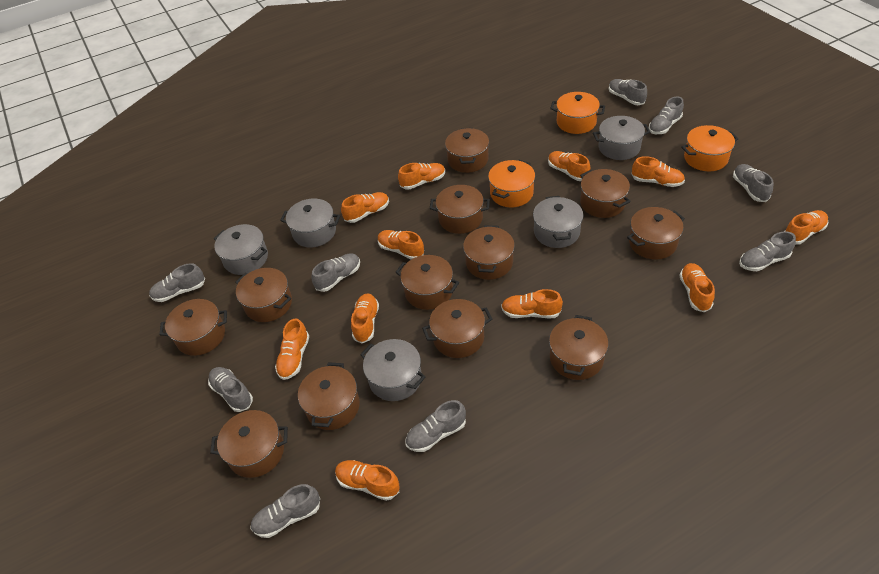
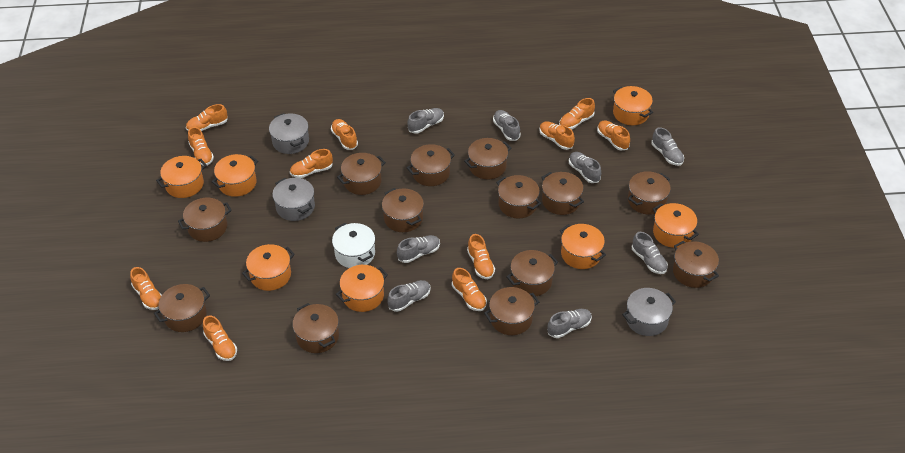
brown pot: [159,299,227,356] [210,410,288,478] [236,268,292,322] [298,362,360,430] [396,255,459,310] [422,299,492,358] [430,185,490,234] [445,128,489,173] [463,225,515,280] [549,315,609,380] [580,169,630,218] [627,207,685,259] = 12 -> [154,284,210,332] [178,198,232,242] [292,303,339,353] [337,153,386,195] [382,188,424,232] [406,144,455,186] [464,138,512,179] [484,287,539,335] [496,175,541,219] [506,250,558,297] [541,172,584,215] [628,171,671,215] [673,241,719,288] = 13
grey pot: [214,224,268,275] [280,199,340,247] [360,339,426,401] [533,196,583,248] [593,116,650,160] = 5 -> [269,113,309,154] [272,178,315,221] [622,288,676,336] = 3
grey shoe: [149,263,205,302] [208,367,253,412] [250,484,320,538] [312,254,360,292] [405,400,466,452] [609,79,647,105] [649,97,684,134] [733,164,773,202] [739,231,796,271] = 9 -> [387,280,431,312] [397,235,440,263] [408,108,444,134] [493,110,521,141] [547,309,592,338] [569,152,601,183] [632,232,668,274] [652,127,684,166] = 8
orange pot: [488,160,535,207] [550,92,605,134] [681,125,739,171] = 3 -> [156,156,207,198] [212,154,258,197] [242,244,295,291] [336,265,388,312] [560,224,606,269] [613,86,653,125] [653,203,699,248] = 7
white pot: none = 0 -> [332,223,375,268] = 1

